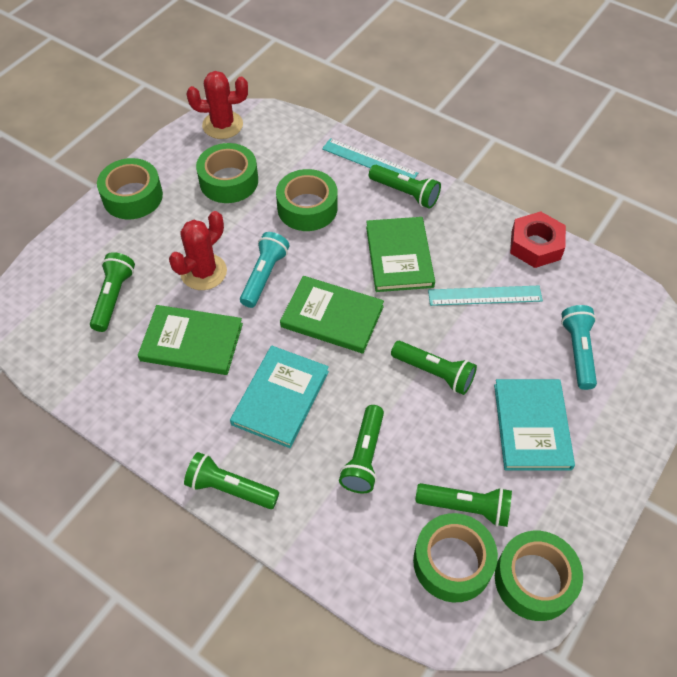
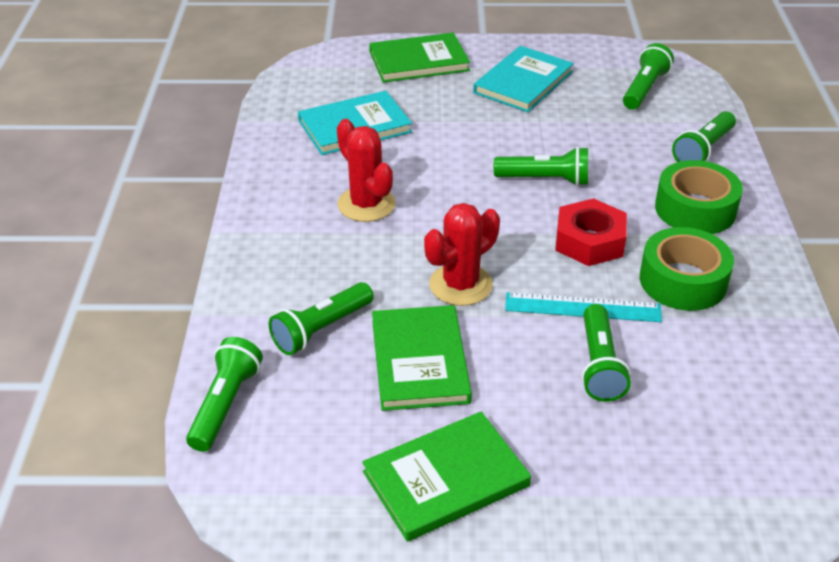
green tape: [97,158,163,219] [196,143,258,203] [276,169,338,231] [413,513,498,602] [495,531,583,621] = 5 -> [640,227,734,311] [655,160,743,234] = 2
turquoise flashlight: [240,232,290,308] [561,305,597,390] = 2 -> none = 0
turquoise ruler: [322,138,418,179] [428,286,543,306] = 2 -> [505,292,662,322] = 1

